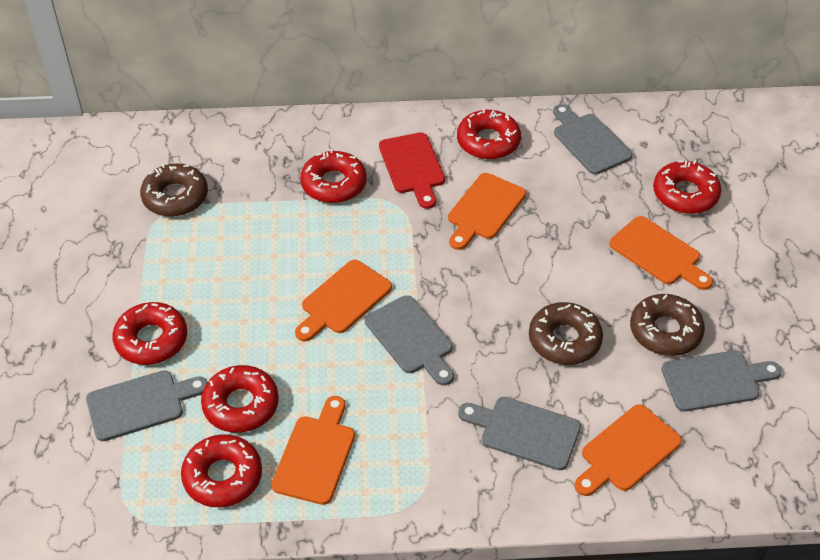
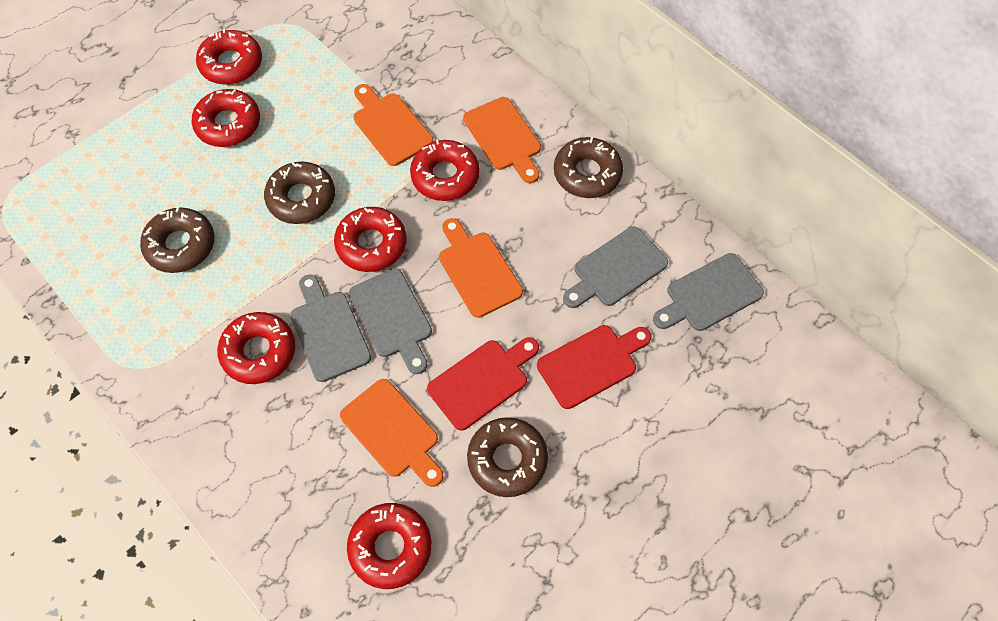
brown donut: [140,163,208,217] [529,302,603,365] [630,294,705,356] = 3 -> [140,207,214,273] [264,161,335,224] [467,417,548,497] [554,137,623,198] = 4
grey cutting board: [86,370,208,441] [365,295,454,385] [458,397,581,470] [553,104,632,175] [661,351,782,412] = 5 -> [290,275,371,382] [349,269,432,374] [563,227,668,308] [653,253,764,331] = 4
orange cutting board: [271,396,355,505] [295,260,392,341] [448,173,526,250] [575,404,682,496] [609,216,713,290] = 5 -> [340,379,443,487] [354,84,433,166] [439,218,523,318] [463,97,541,183] = 4
red cutting board: [379,132,445,209] = 1 -> [427,337,539,431] [537,325,651,409] = 2

